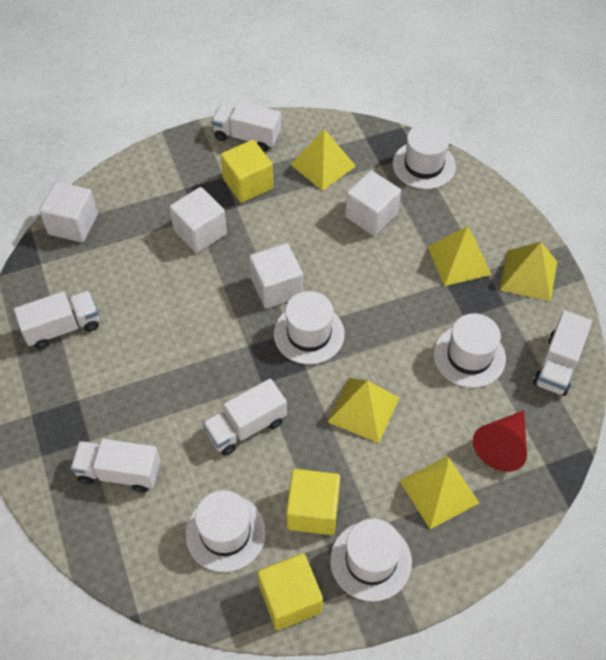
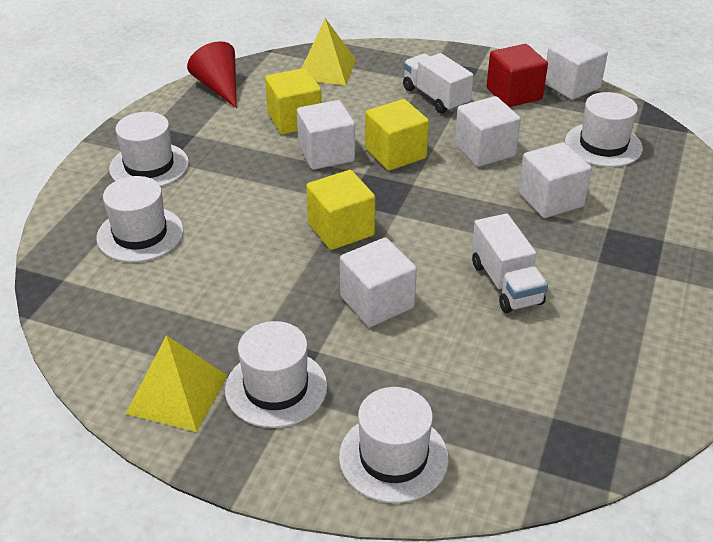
red cube: none = 0 -> [487,44,548,107] = 1
white cube: [39,181,98,242] [169,187,227,253] [249,243,303,309] [345,171,401,236] = 4 -> [297,100,355,170] [340,238,417,327] [455,96,521,167] [518,142,592,218] [545,35,608,100] = 5
white truck: [14,291,99,349] [70,439,161,493] [203,378,287,456] [211,101,281,152] [533,310,592,396] = 5 -> [403,53,474,114] [472,213,548,313] = 2
yellow pyramid: [290,129,356,191] [328,378,399,443] [400,456,479,529] [427,226,492,286] [500,242,557,302] = 5 -> [126,335,228,432] [301,18,356,85] = 2

